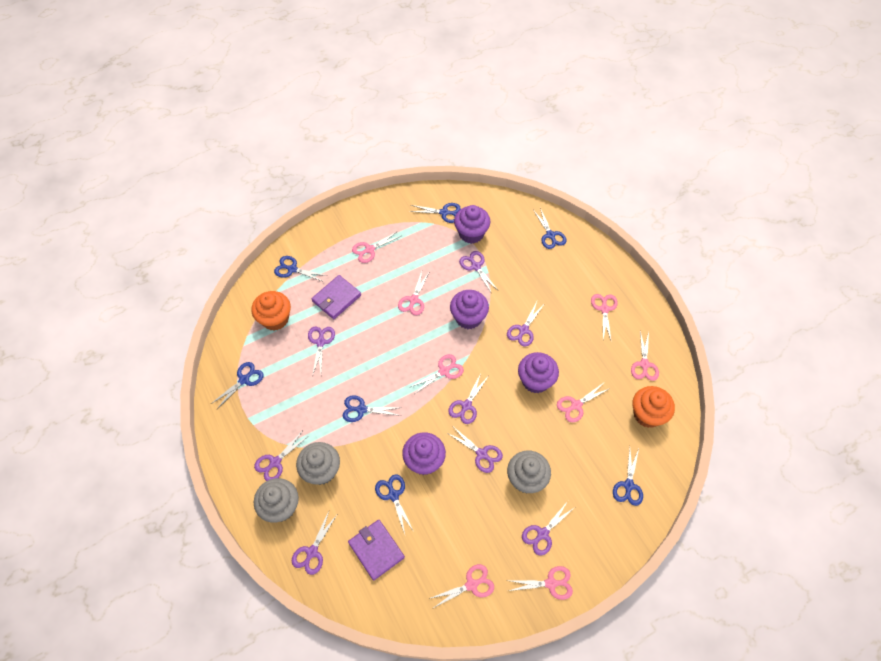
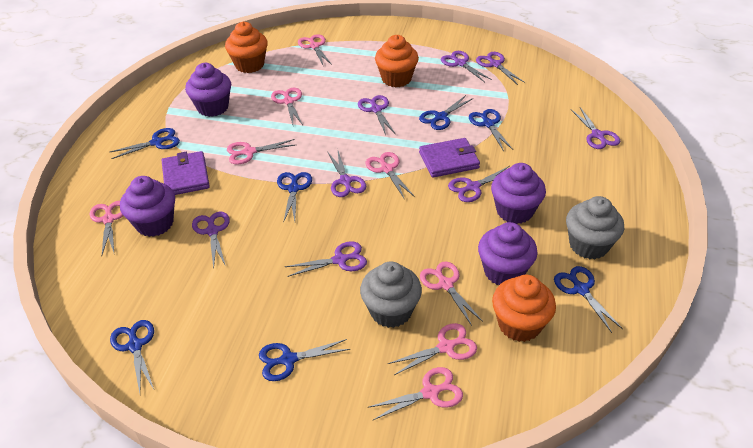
grey cupcake: [254,478,299,523] [296,442,340,485] [507,450,551,494] = 3 -> [360,262,422,328] [566,196,624,259] = 2
orange cupcake: [252,291,291,331] [633,386,675,428] = 2 -> [225,22,268,73] [375,35,419,87] [492,275,556,342] = 3

